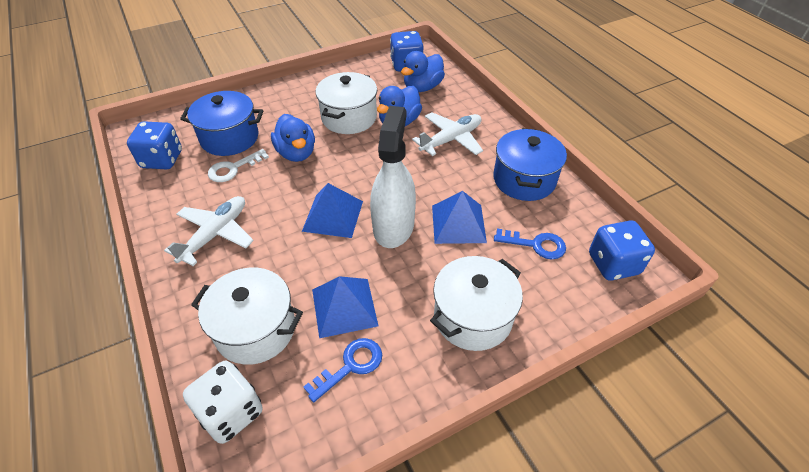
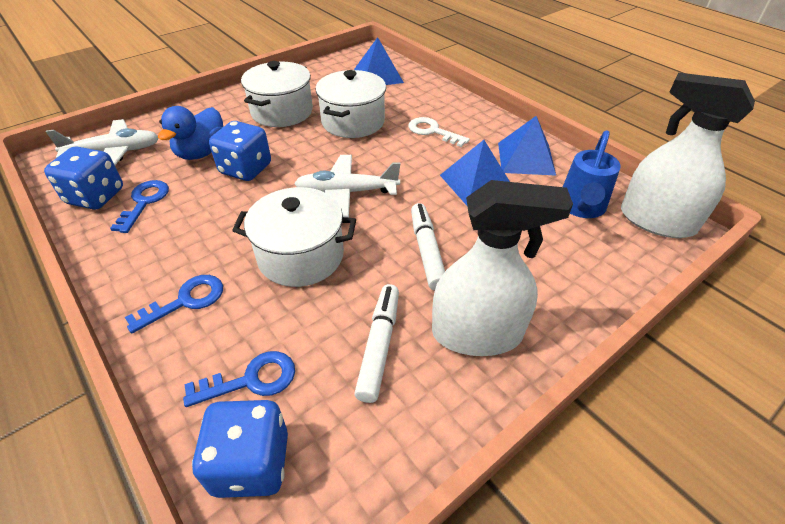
blue duck: [271,114,315,162] [377,86,422,126] [401,51,445,92] = 3 -> [158,106,223,160] = 1
blue key: [304,338,382,403] [494,229,566,259] = 2 -> [110,180,169,233] [125,275,223,334] [183,351,295,407] = 3
blue pot: [180,91,263,156] [493,128,567,201] = 2 -> none = 0
blue watering can: none = 0 -> [563,130,621,218] = 1
white dice: [183,361,262,444] = 1 -> none = 0
white marker: none = 0 -> [354,284,399,403] [411,203,445,291] = 2
white spray bottle: [370,106,416,248] = 1 -> [432,180,573,356] [621,73,755,238] = 2

